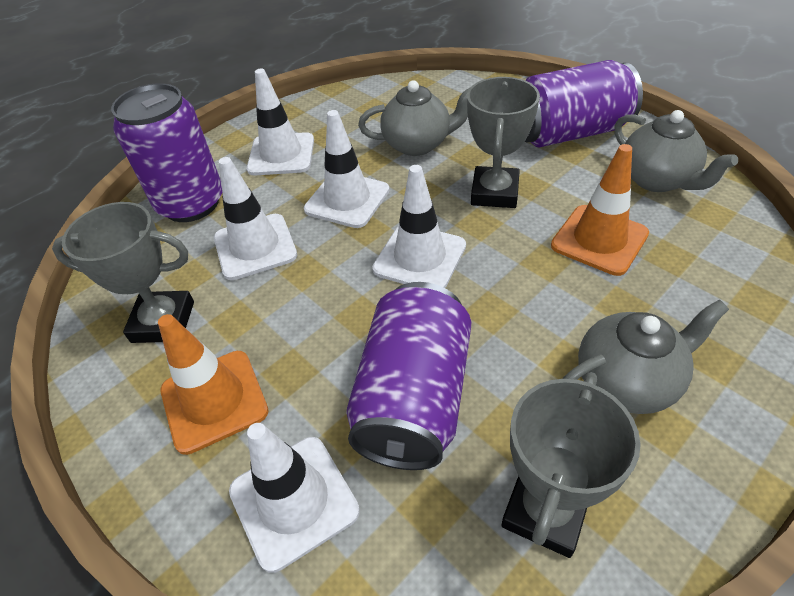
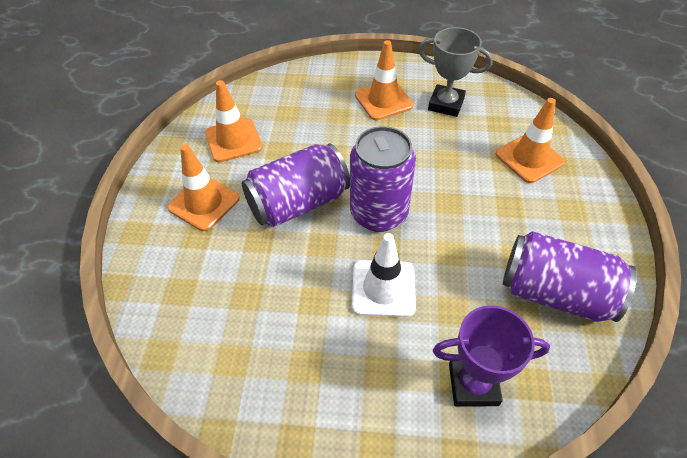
grey teapot: [358,80,470,156] [562,299,729,414] [614,110,738,192] = 3 -> none = 0
grey trophy: [52,202,194,343] [467,77,540,208] [501,372,641,558] = 3 -> [419,27,493,117] = 1
orange traffic cone: [158,314,268,455] [551,144,649,276] = 2 -> [167,144,240,231] [205,80,263,162] [355,40,414,120] [496,98,565,183] = 4
purple trophy: none = 0 -> [433,305,550,407] = 1
white traffic cone: [214,157,297,280] [229,423,360,573] [246,69,314,175] [304,110,390,228] [372,165,466,288] = 5 -> [352,233,416,317] = 1

